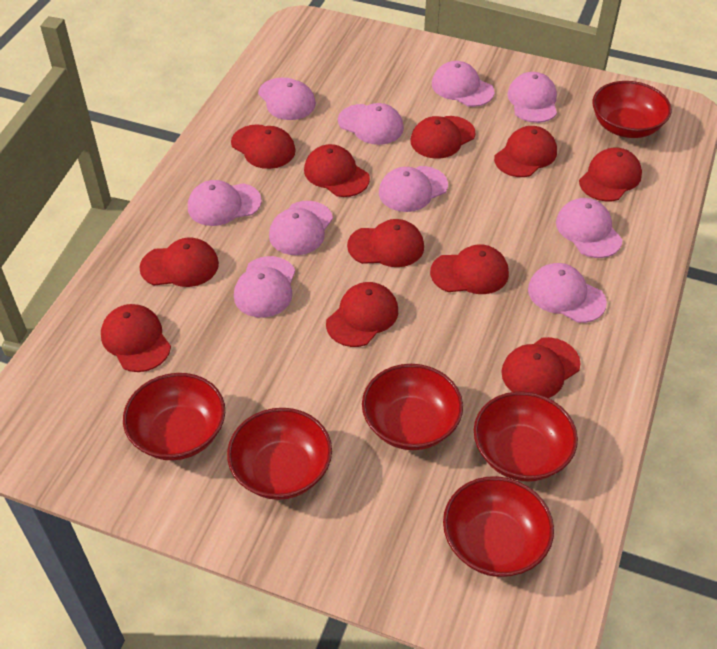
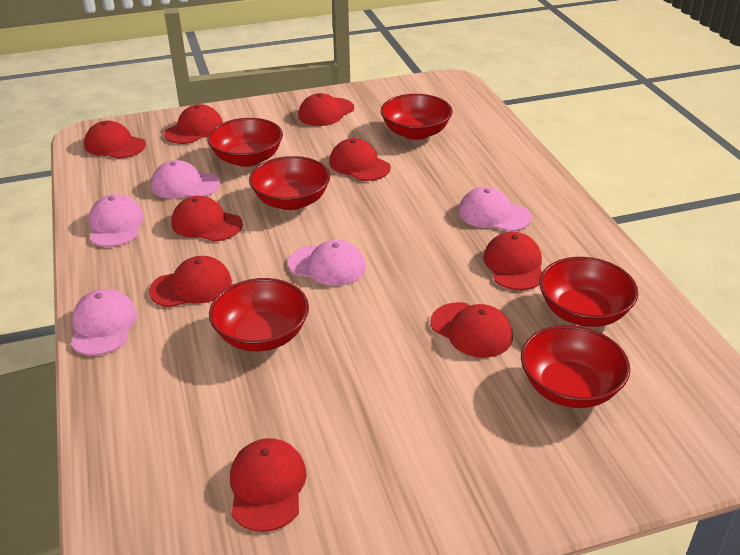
pink cap: [188,180,262,226] [234,256,295,318] [258,77,316,120] [269,201,333,255] [338,103,404,145] [379,166,448,212] [432,61,494,107] [508,72,557,123] [528,263,607,323] [556,198,622,258] = 10 -> [70,289,137,355] [88,194,144,247] [151,160,221,199] [288,240,366,286] [458,187,532,232] = 5
red cap: [101,304,171,372] [139,238,219,287] [231,124,296,169] [304,144,370,197] [326,282,398,347] [347,219,424,267] [410,116,475,158] [430,244,509,294] [494,126,557,177] [501,337,581,398] [579,148,642,201] = 11 -> [84,121,146,159] [149,256,232,307] [164,104,223,144] [171,196,243,242] [230,438,307,532] [298,93,354,126] [329,138,391,181] [431,302,513,358] [484,232,542,290] = 9

